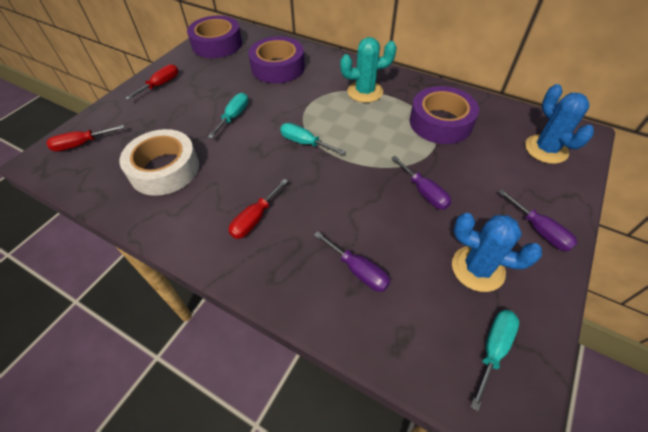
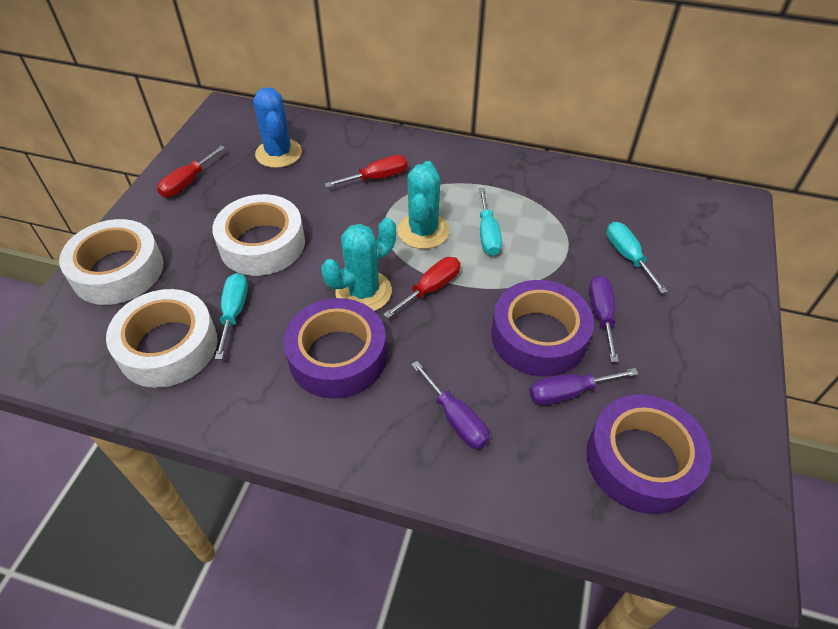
blue cactus: [452,213,542,292] [525,84,594,164] = 2 -> [253,87,302,168] = 1
turquoise cactus: [340,37,397,103] = 1 -> [321,218,396,311] [397,161,449,249] = 2
white tape: [120,129,199,196] = 1 -> [59,219,163,305] [106,289,218,388] [212,194,305,276] = 3

